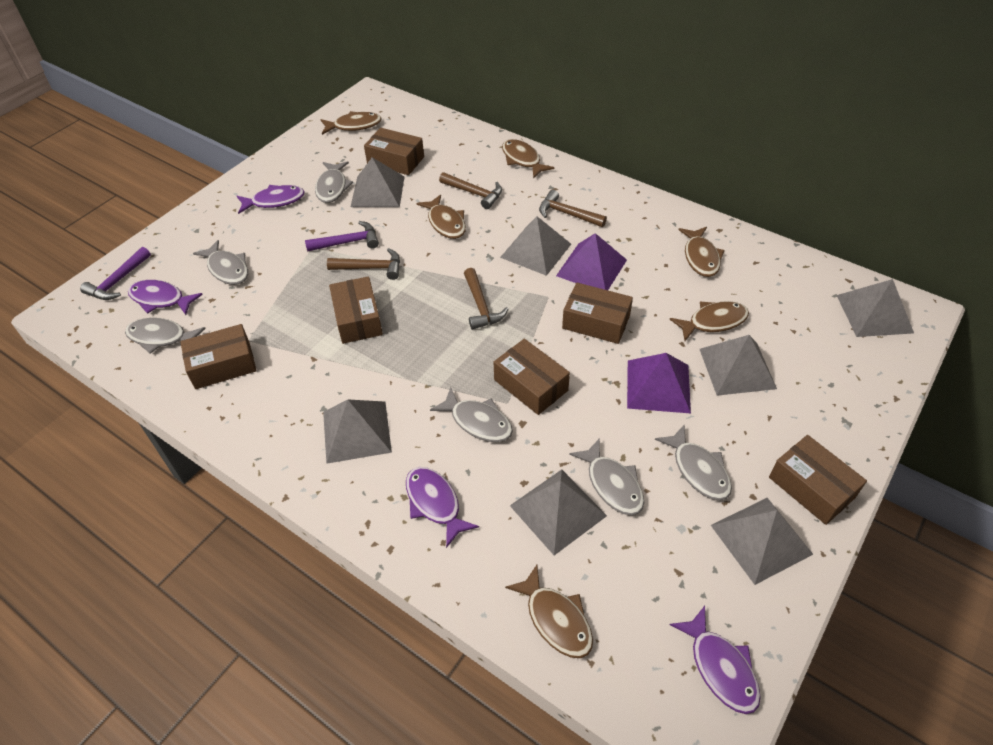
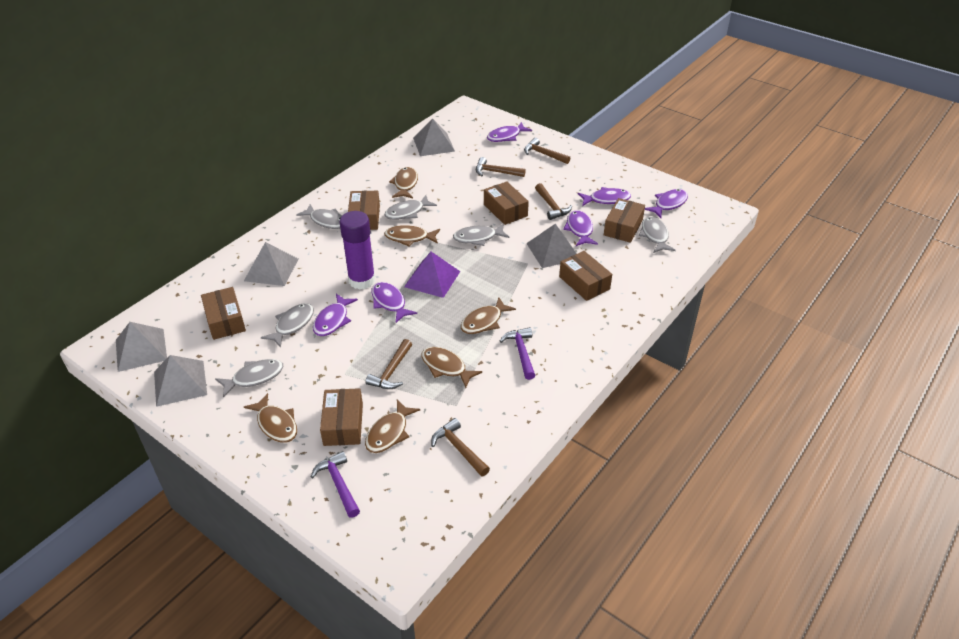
brown hammer: [327,248,400,280] [439,172,502,209] [464,268,508,330] [539,190,607,227] = 4 -> [366,339,412,389] [431,418,490,477] [476,157,526,177] [524,138,571,164] [535,183,572,220] = 5
grey pyramid: [323,400,392,464] [351,157,404,207] [500,216,571,276] [510,469,607,555] [700,335,777,396] [711,498,813,585] [837,279,914,337] = 7 -> [116,322,167,372] [154,355,207,407] [244,242,298,286] [413,118,455,156] [526,224,577,268] = 5
purple fish: [128,280,203,315] [237,185,305,214] [406,467,479,548] [669,606,761,714] = 4 -> [313,294,358,336] [371,282,417,323] [487,122,532,142] [563,210,598,246] [578,187,631,206] [645,189,688,218] = 6
purple glue stick: none = 0 -> [340,211,375,289] = 1
purple pyramid: [556,233,627,290] [627,353,691,413] = 2 -> [404,252,460,298] = 1

